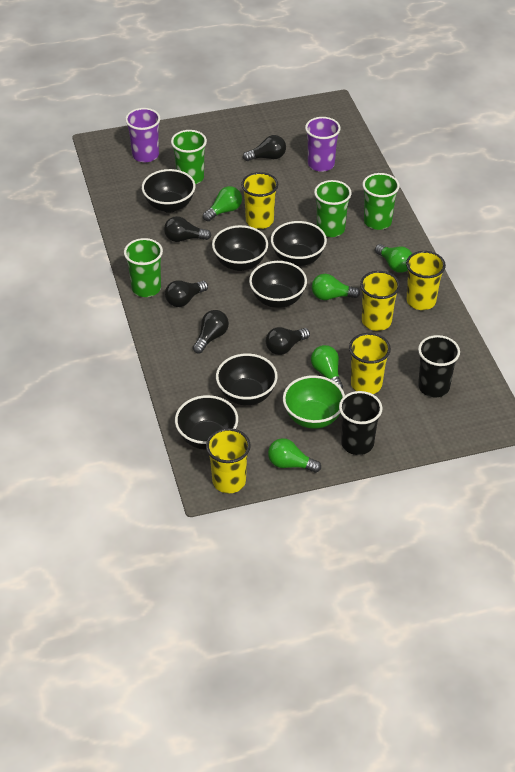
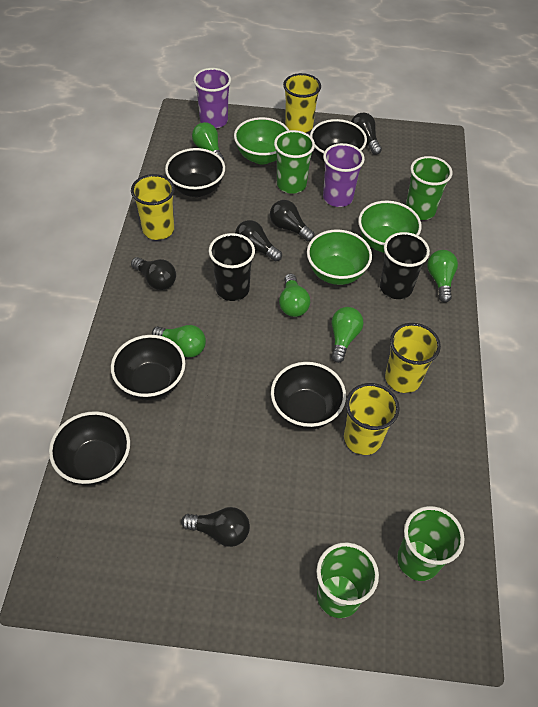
black bowl: [142,169,195,213] [175,395,238,450] [212,225,268,271] [216,353,278,405] [249,261,307,308] [271,221,327,266] = 6 -> [49,411,130,486] [111,335,185,401] [165,148,225,197] [271,362,346,430] [310,119,367,161] = 5
green bowl: [283,375,345,429] = 1 -> [234,117,290,164] [307,230,372,285] [358,201,422,253] = 3
yellow cup: [206,428,251,493] [241,172,278,229] [349,333,391,394] [360,271,400,331] [406,251,446,310] = 5 -> [131,174,175,240] [283,73,321,133] [344,383,400,455] [385,323,441,393] = 4

